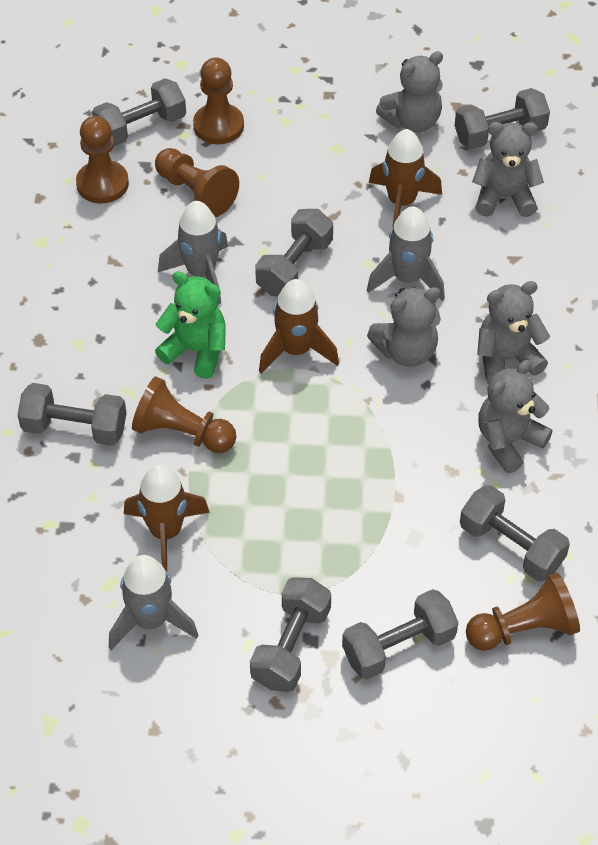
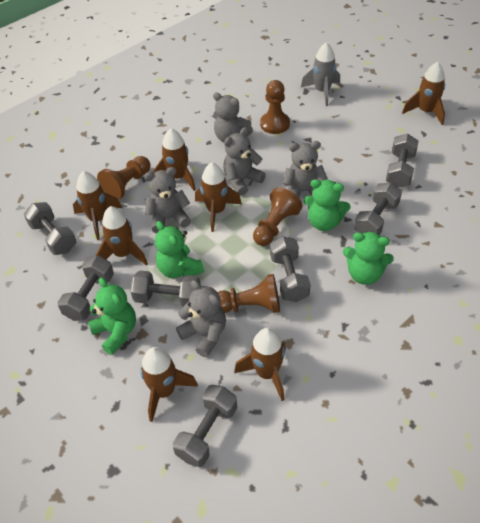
brown pawn: [76,116,129,204] [132,377,236,453] [155,148,239,217] [193,57,244,144] [466,572,580,651] = 5 -> [97,156,151,200] [218,274,280,313] [253,187,302,246] [260,80,290,134] = 4
brown rocket: [124,464,210,571] [259,279,339,373] [369,129,442,226] = 3 -> [73,171,122,240] [96,206,148,266] [140,347,198,422] [153,128,196,191] [195,163,242,232] [234,328,286,401] [402,62,445,125] = 7
green teddy bear: [155,271,226,379] = 1 -> [88,278,136,355] [155,221,204,278] [304,179,351,231] [343,232,394,285] = 4
grey rocket: [109,555,199,650] [158,201,228,305] [367,206,445,301] = 3 -> [301,42,340,106] = 1

